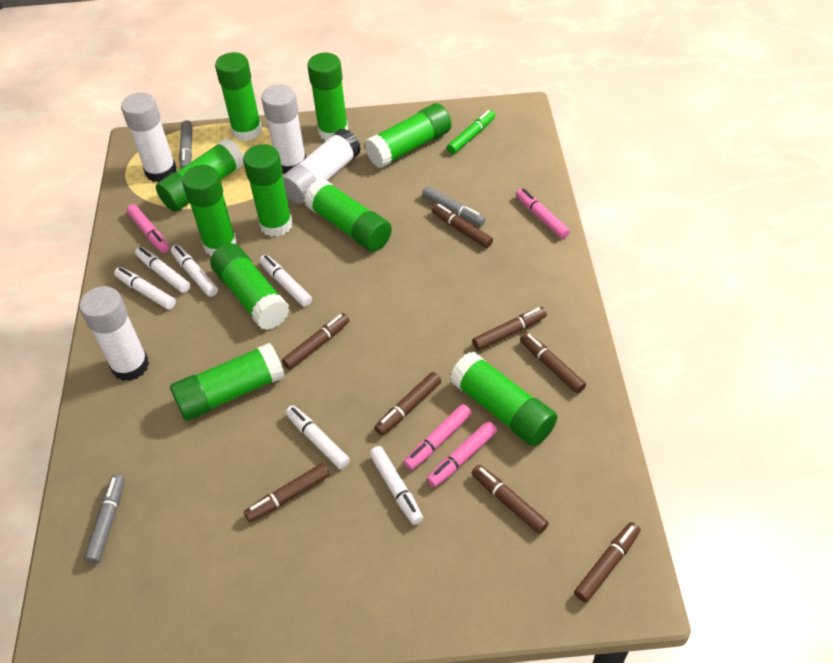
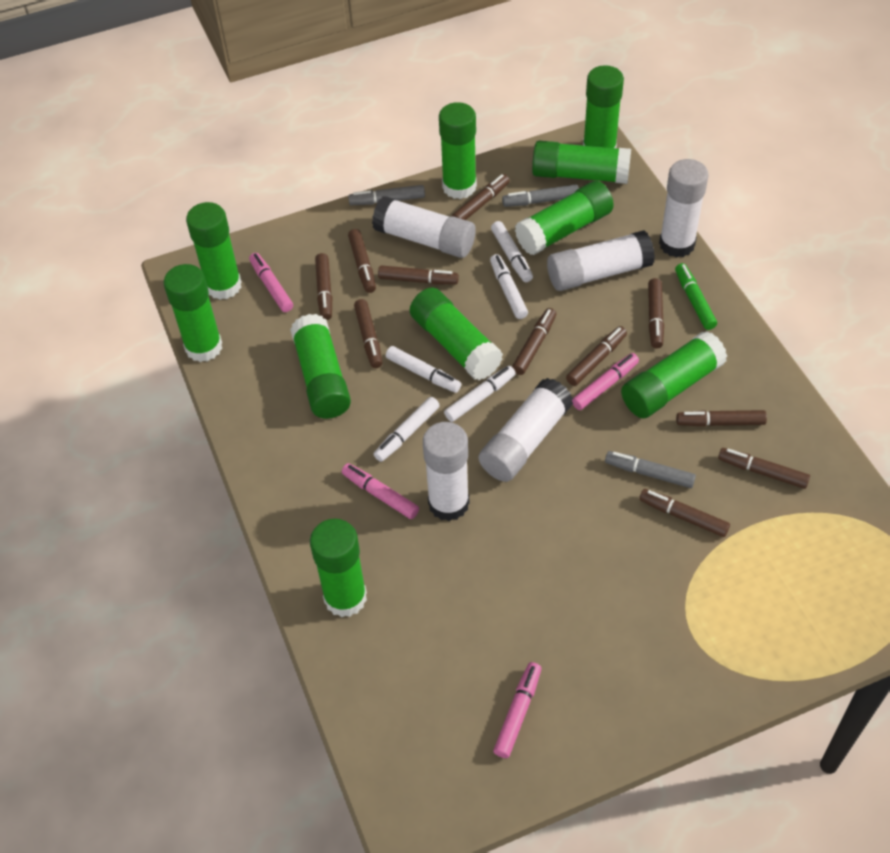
brown marker: [244,463,330,522] [282,313,349,370] [374,372,441,435] [432,204,493,248] [472,307,547,351] [472,465,549,534] [520,332,586,394] [574,522,640,602] = 8 -> [315,253,332,320] [348,229,376,293] [354,299,382,368] [378,265,459,285] [452,174,510,220] [512,308,556,375] [566,326,627,386] [639,489,730,537] [648,278,664,348] [676,410,767,427] [718,448,810,489] = 11
white glue stick: [79,286,149,381] [121,93,177,182] [261,85,306,174] [283,128,361,204] = 4 -> [372,196,476,258] [423,422,469,521] [479,378,573,482] [547,230,655,291] [659,159,709,258] = 5
white marker: [114,267,176,310] [135,247,190,293] [171,245,218,297] [259,255,312,307] [286,405,350,469] [369,446,423,525] = 6 -> [374,397,440,462] [386,346,461,393] [444,366,516,422] [490,254,528,319] [491,221,533,282] = 5

